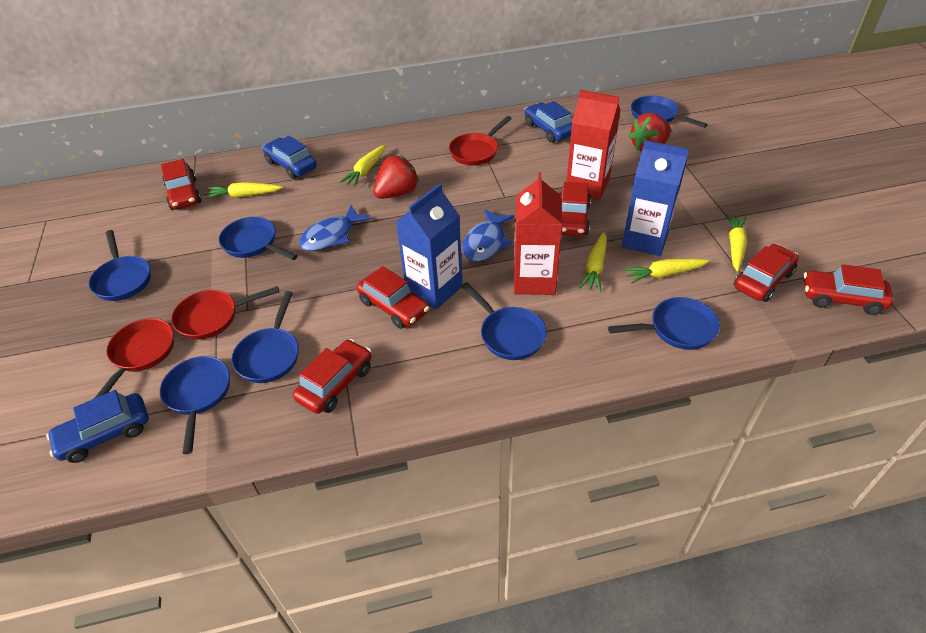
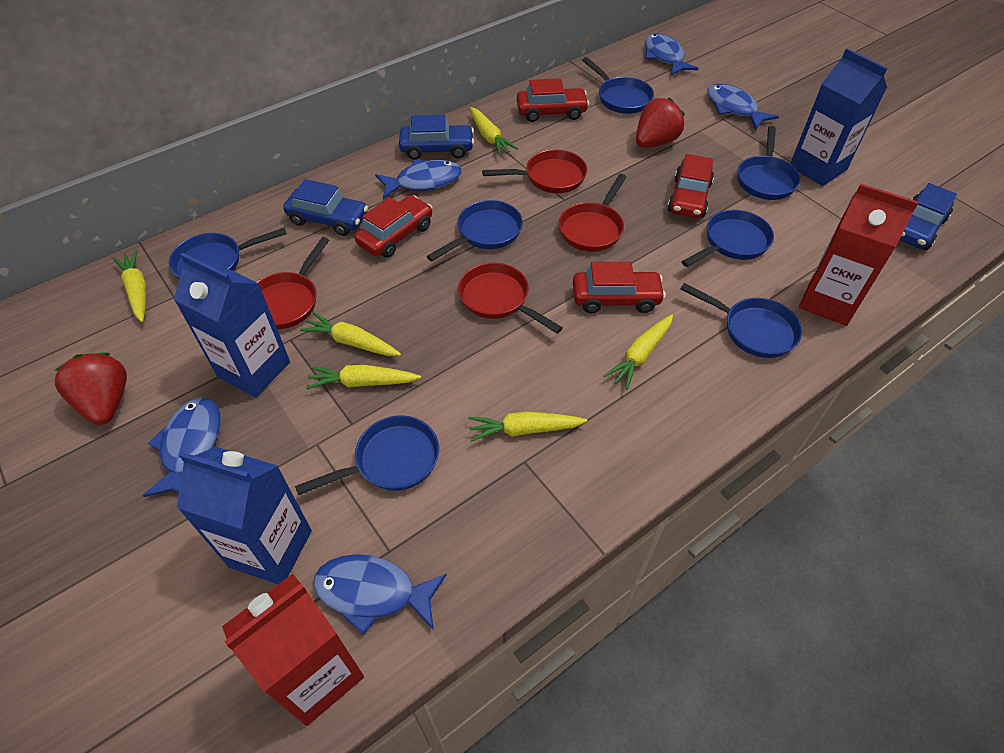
blue carton: [396,184,463,309] [622,140,689,256] = 2 -> [174,253,290,398] [177,447,312,584] [790,48,887,186] = 3
blue fish: [299,205,372,251] [462,209,515,262] = 2 -> [143,397,221,497] [313,554,447,635] [375,160,461,199] [645,33,699,75] [707,83,779,130] = 5
red car: [161,159,201,210] [293,339,372,414] [357,266,429,329] [559,182,591,236] [734,244,799,302] [803,264,894,315] = 6 -> [355,195,432,258] [517,78,589,122] [573,262,666,313] [667,154,714,218] = 4
red pan: [95,318,174,398] [171,286,279,340] [449,116,512,165] = 3 -> [257,237,329,329] [458,263,563,334] [482,149,587,193] [558,174,627,252] = 4
yellow carrot: [205,182,283,199] [340,145,386,187] [579,232,607,292] [623,258,710,284] [726,214,747,272] = 5 -> [112,250,146,322] [300,312,401,356] [306,365,421,389] [468,412,587,442] [470,107,518,156] [604,314,673,390] = 6

